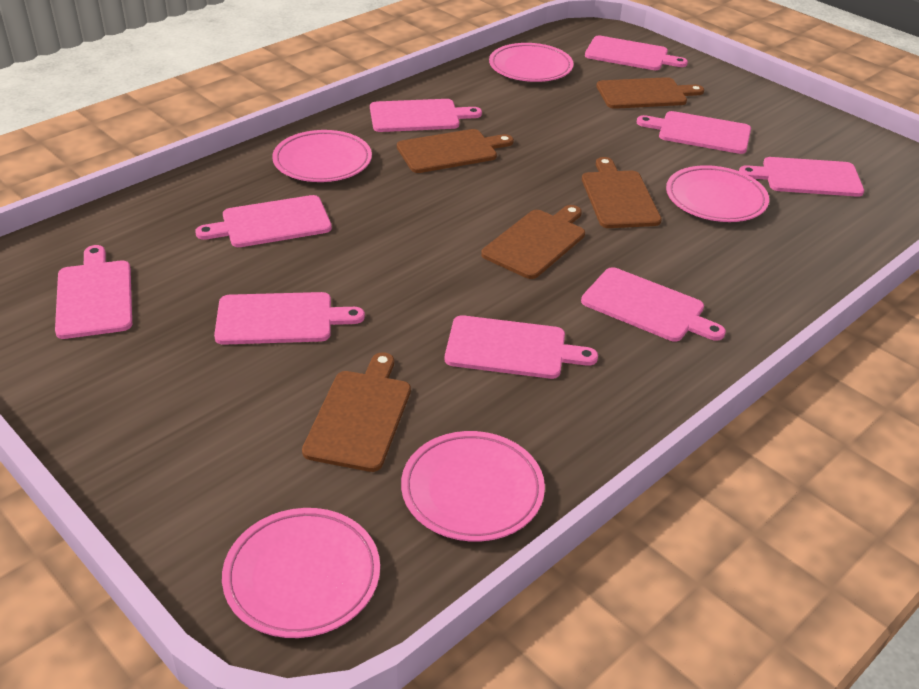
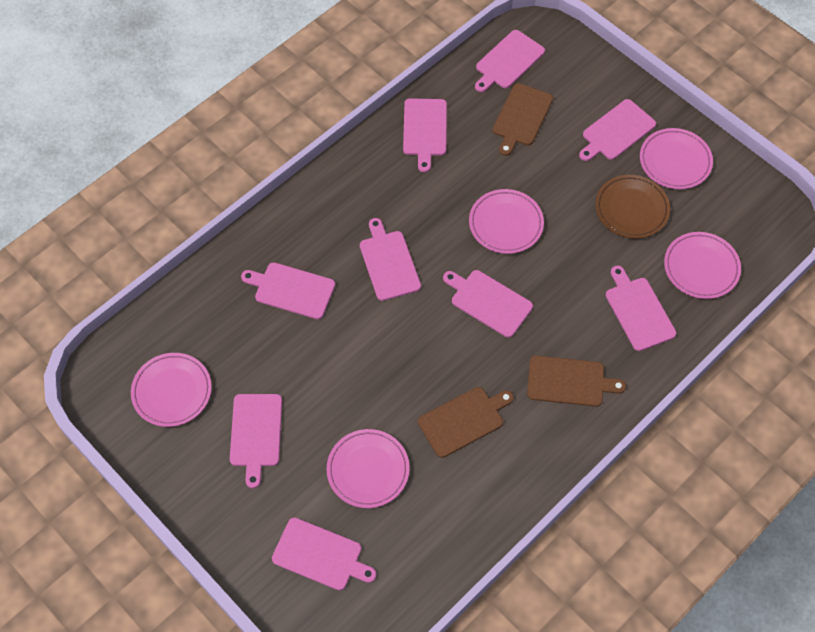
brown cutting board: [302,352,411,472] [397,129,514,173] [481,205,585,279] [582,157,662,228] [597,77,704,109] = 5 -> [418,387,514,458] [493,83,553,156] [527,355,626,407] = 3
brown plate: none = 0 -> [595,175,670,239] = 1

